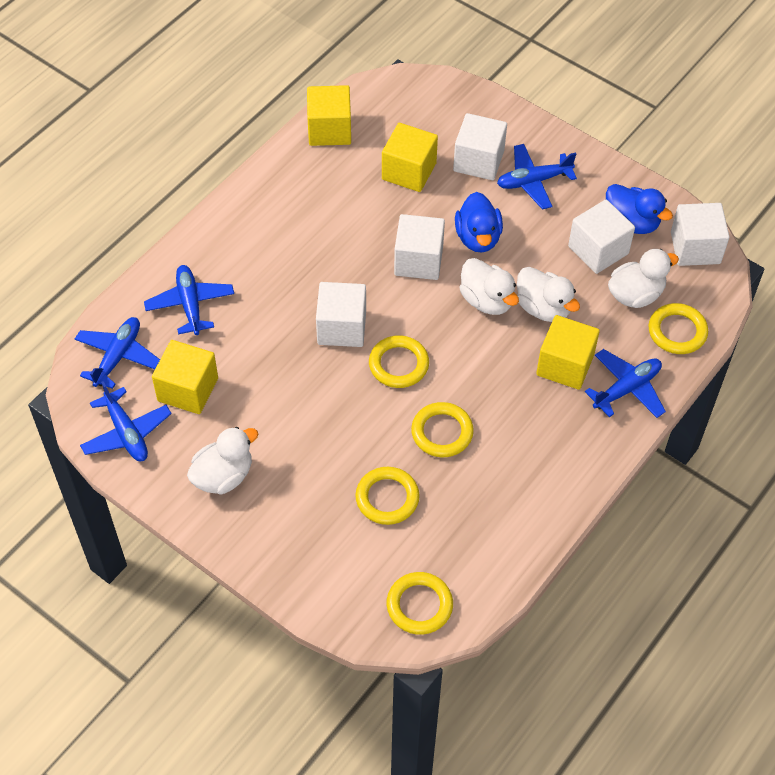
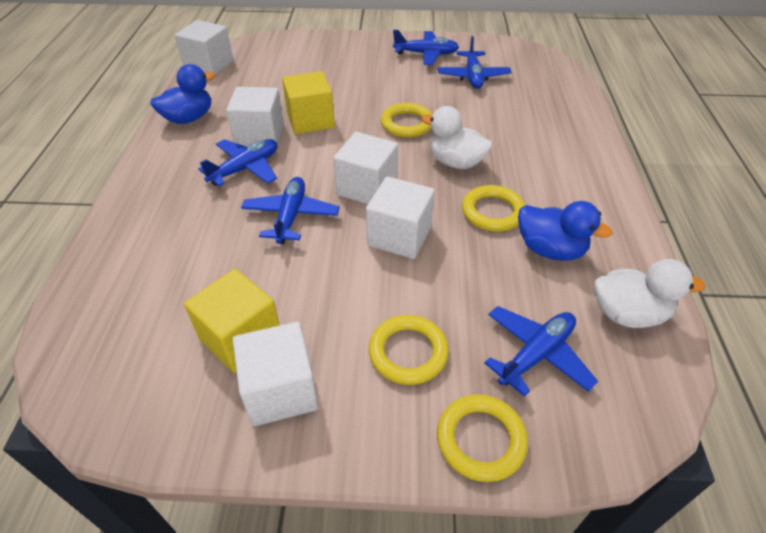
white duck: [187,427,258,495] [459,258,519,315] [517,267,580,322] [608,249,679,308] = 4 -> [421,106,493,169] [594,259,705,328] = 2
yellow cube: [152,340,218,414] [307,85,351,146] [382,123,438,192] [536,315,600,390] = 4 -> [184,269,280,373] [282,71,335,134] = 2
yellow ring: [355,467,420,525] [369,335,429,388] [387,572,453,635] [411,402,474,457] [649,303,708,354] = 5 -> [369,315,449,385] [381,103,432,137] [437,394,528,482] [462,185,525,232] = 4

